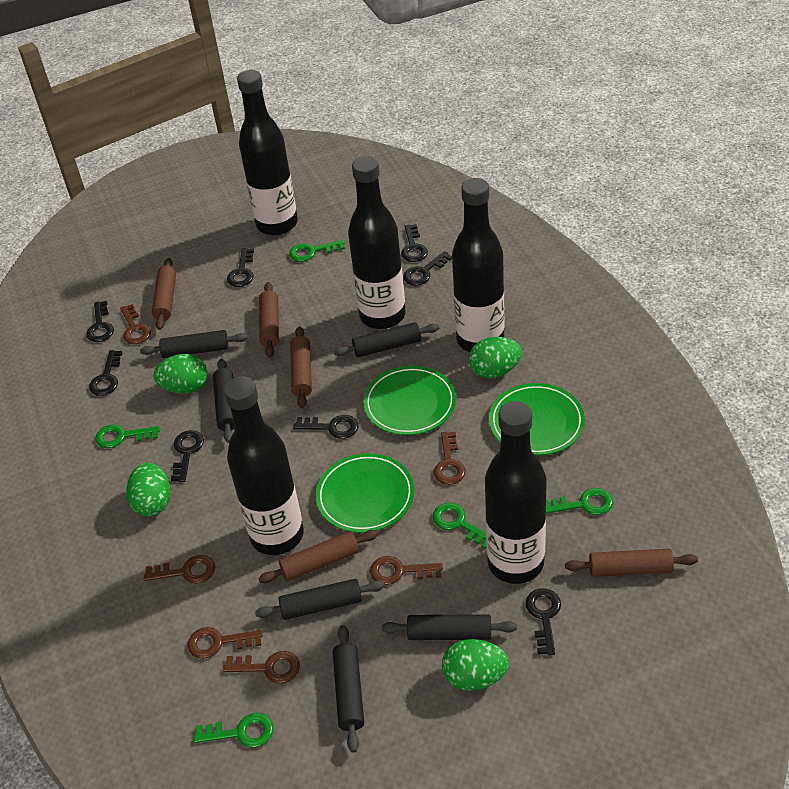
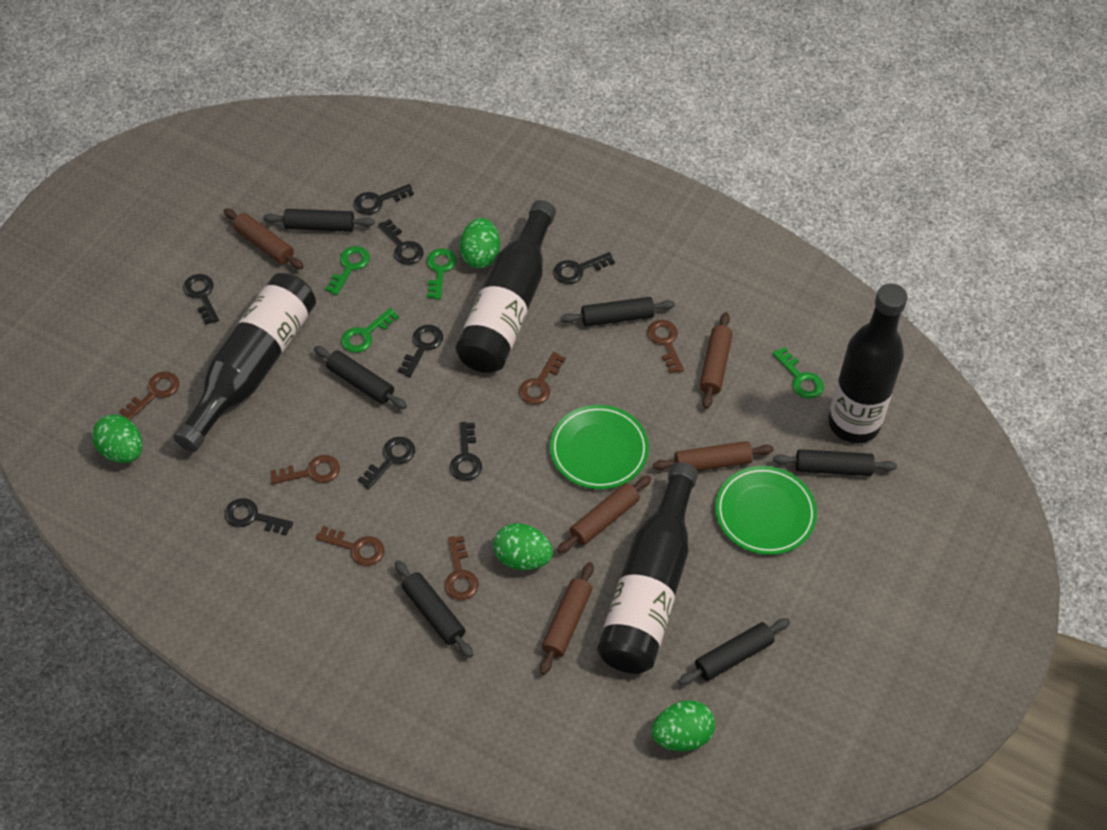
black bottle: [224,377,304,555] [237,70,298,235] [348,156,406,329] [452,178,505,352] [485,401,547,584] = 5 -> [173,273,316,452] [456,200,556,373] [597,462,698,674] [828,283,908,444] = 4
green key: [95,424,160,448] [194,713,274,748] [289,240,345,262] [432,503,486,549] [546,488,613,515] = 5 -> [325,246,370,295] [341,308,399,353] [427,248,456,300] [773,347,824,399] = 4
green plate: [315,453,414,533] [363,366,456,435] [489,383,585,456] = 3 -> [550,405,649,489] [715,466,817,555] = 2

